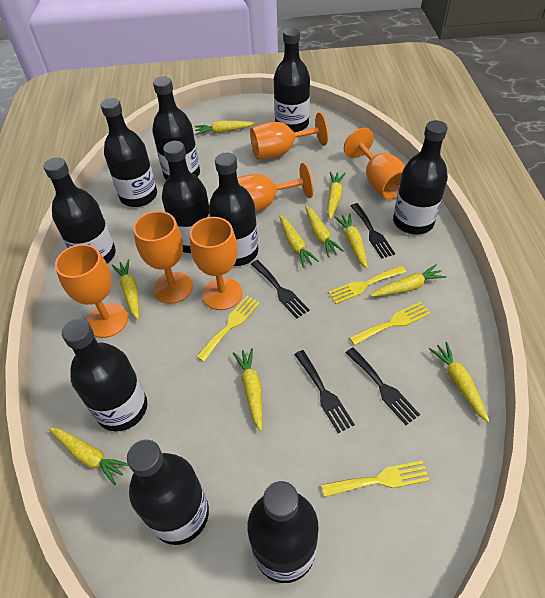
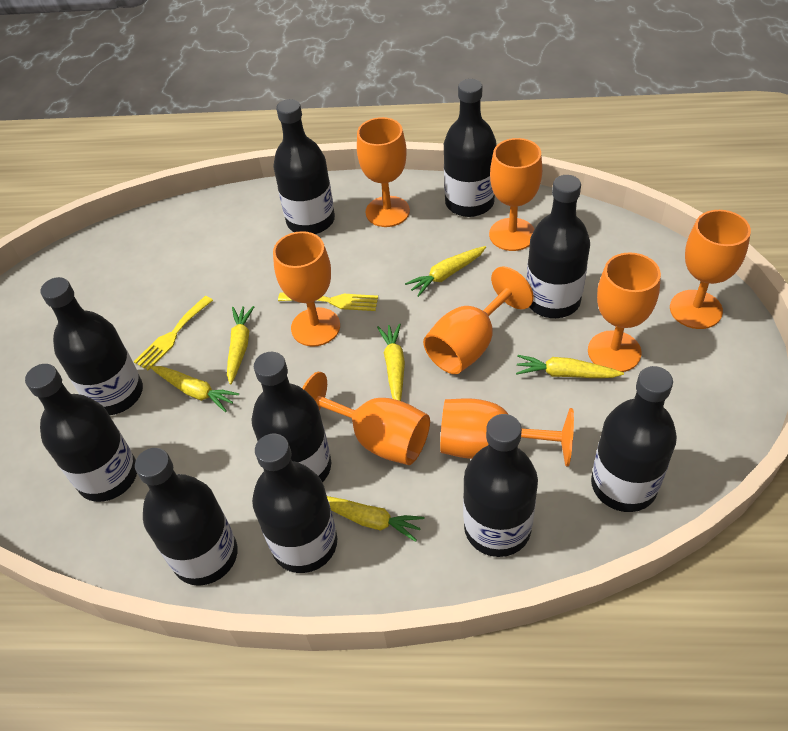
black fork: [251,260,310,319] [294,350,355,433] [346,347,420,425] [351,203,395,259] = 4 -> none = 0
orange goblet: [55,244,128,338] [133,211,193,304] [190,217,242,310] [237,163,313,212] [250,112,328,159] [344,128,405,200] = 6 -> [273,231,340,347] [302,372,430,465] [357,117,410,227] [423,266,534,374] [440,398,574,467] [489,138,542,251] [588,252,661,372] [670,210,751,329] = 8
yellow carrot: [49,428,129,485] [112,259,139,320] [195,121,256,135] [233,348,262,431] [279,215,319,268] [305,205,344,257] [327,172,346,220] [334,213,368,268] [371,264,446,297] [429,342,490,422] = 10 -> [150,366,239,412] [227,306,254,384] [327,496,424,542] [377,324,405,401] [405,246,486,297] [516,355,624,378] = 6
yellow fork: [196,296,260,362] [321,461,429,497] [328,266,406,304] [349,302,431,345] = 4 -> [134,296,213,371] [278,293,378,311] = 2

